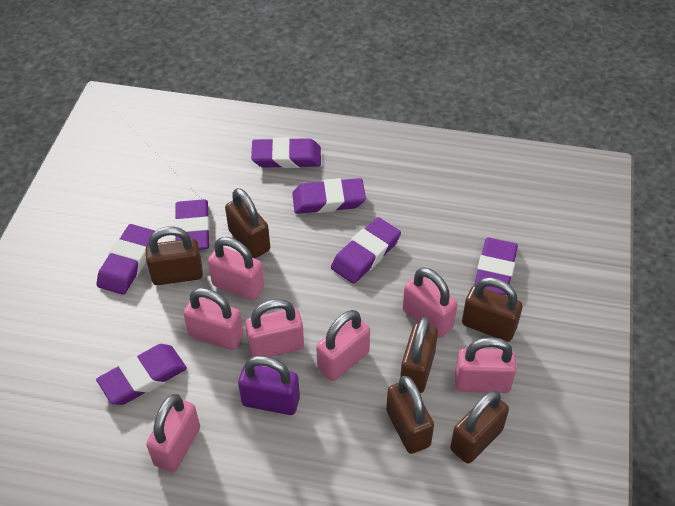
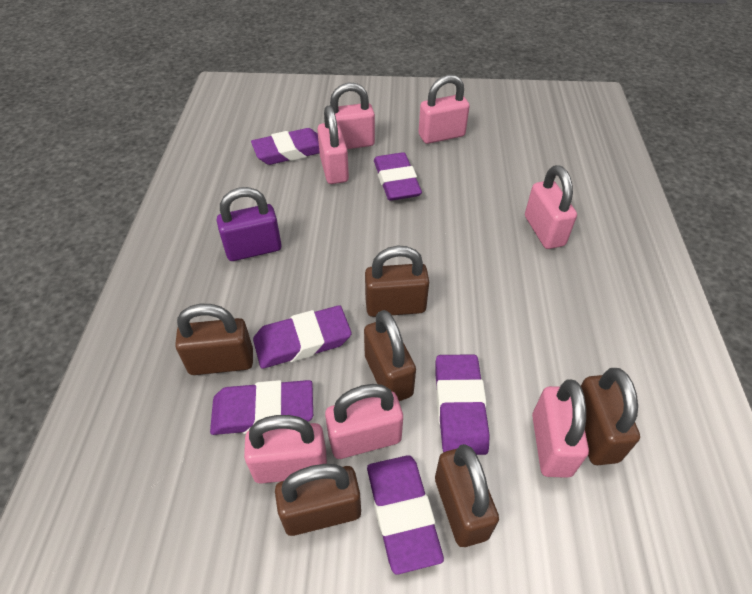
purple eraser: [96,344,187,405] [97,224,155,295] [174,199,210,250] [251,137,321,168] [292,178,366,214] [331,217,401,284] [474,238,518,295] = 7 -> [210,380,313,435] [251,128,320,165] [253,305,352,369] [367,455,444,575] [374,152,422,201] [435,354,490,455] = 6

